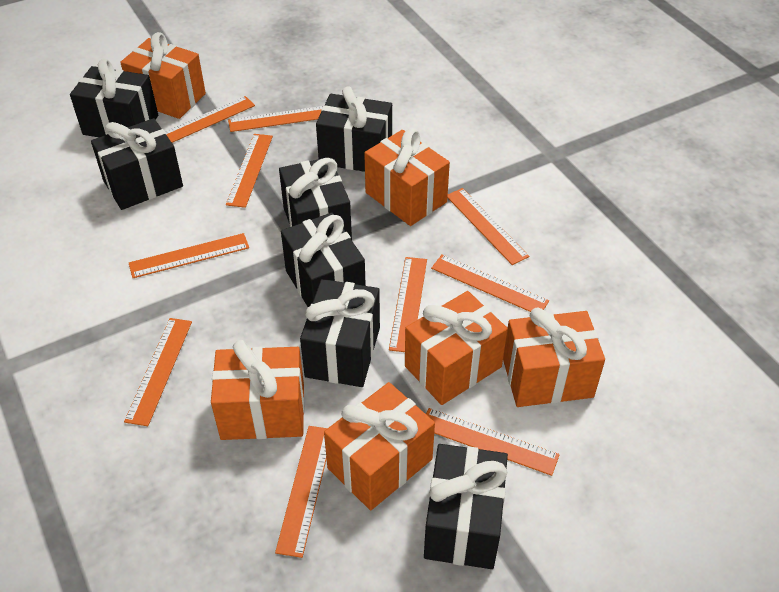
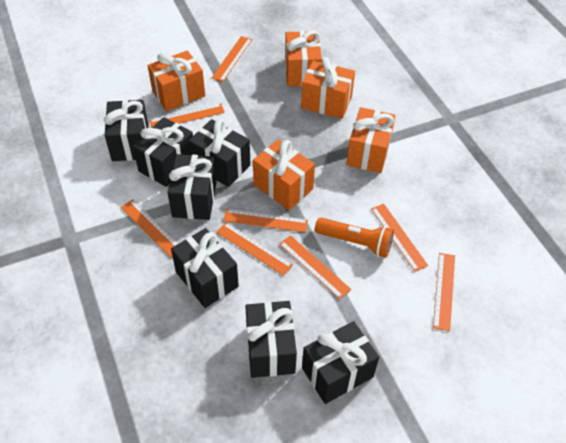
orange flashlight: none = 0 -> [315,218,394,258] = 1
orange gift: [120,32,206,119] [211,340,305,440] [324,382,435,510] [364,128,450,226] [405,291,508,405] [503,307,605,407] = 6 -> [148,51,205,111] [253,139,315,210] [285,30,322,87] [301,57,355,119] [346,107,395,173] = 5
orange ruler: [124,318,192,426] [129,233,249,278] [165,96,255,143] [226,134,273,208] [228,106,323,132] [275,426,327,558] [389,257,427,352] [426,408,560,476] [431,254,549,312] [447,188,529,265] = 10 -> [121,199,179,258] [149,103,225,127] [212,36,252,82] [216,222,293,276] [223,209,308,233] [279,235,351,299] [371,204,428,272] [433,253,455,331] = 8

